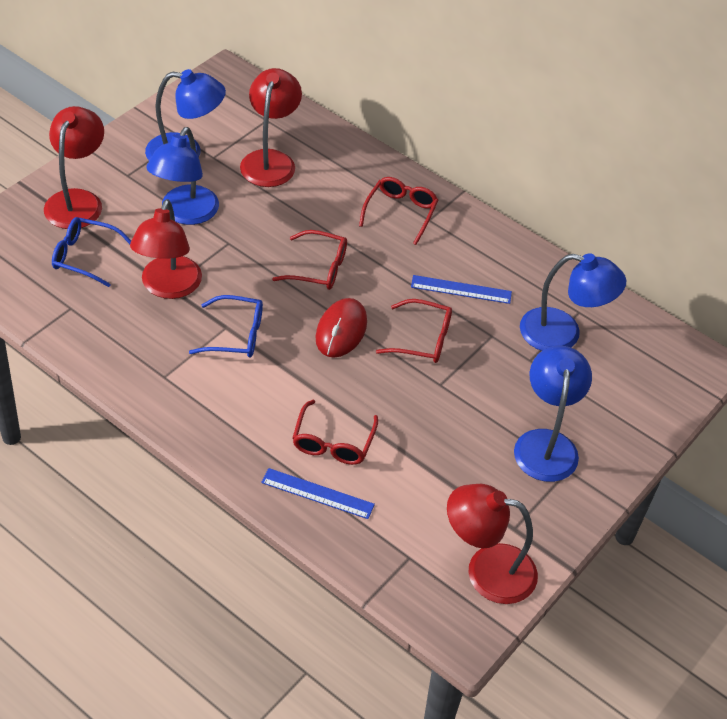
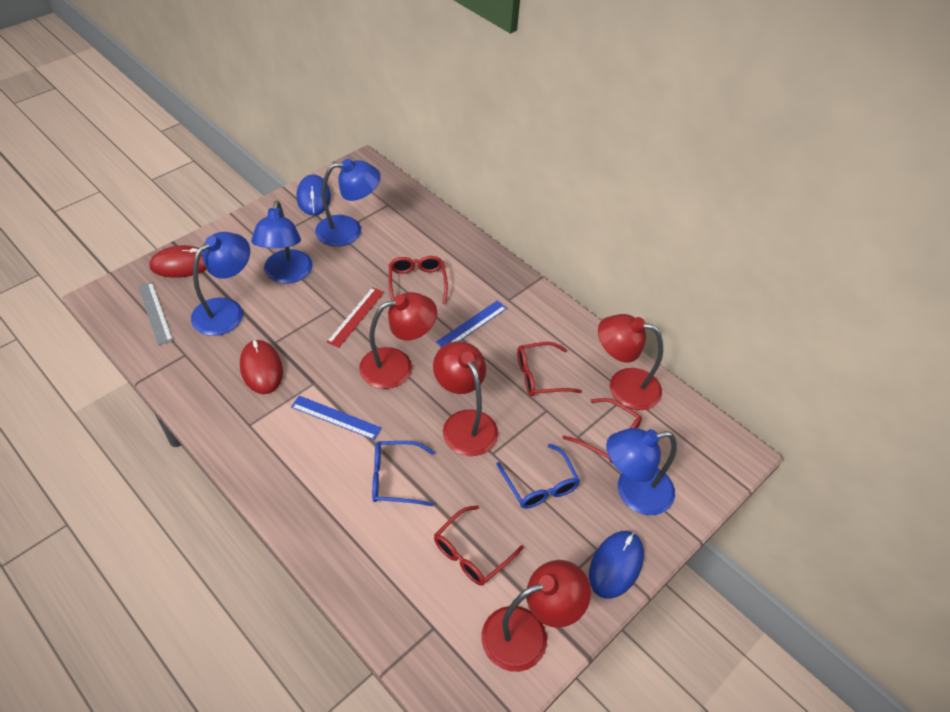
blue mouse: none = 0 -> [296,174,331,215] [589,531,644,599] = 2
grey ruler: none = 0 -> [138,282,173,345] = 1
red mouse: [315,298,367,358] = 1 -> [149,245,207,278] [240,339,283,394] = 2
red ruler: none = 0 -> [327,287,384,348] = 1

